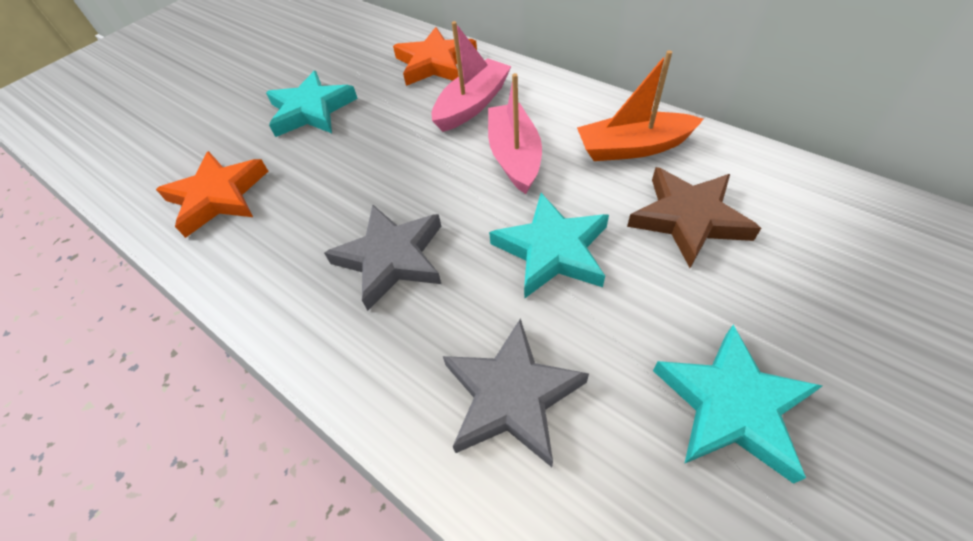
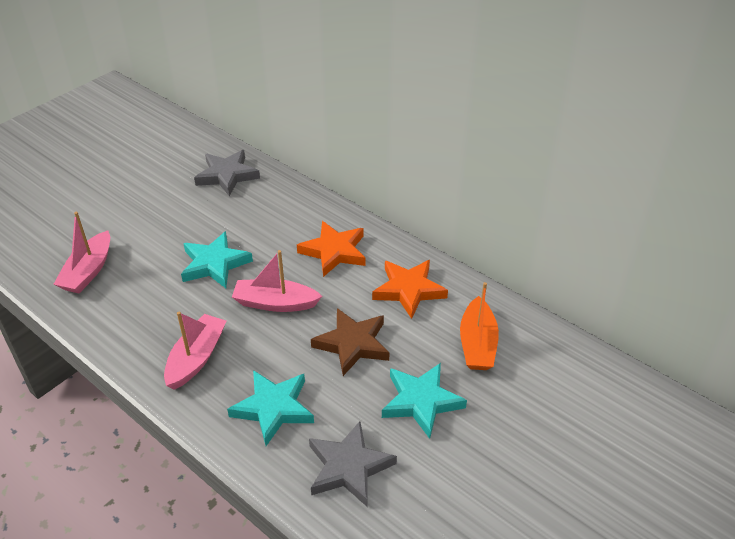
pink boat: [432,21,512,132] [488,73,542,194] = 2 -> [54,212,110,293] [164,312,226,390] [232,250,322,312] = 3

